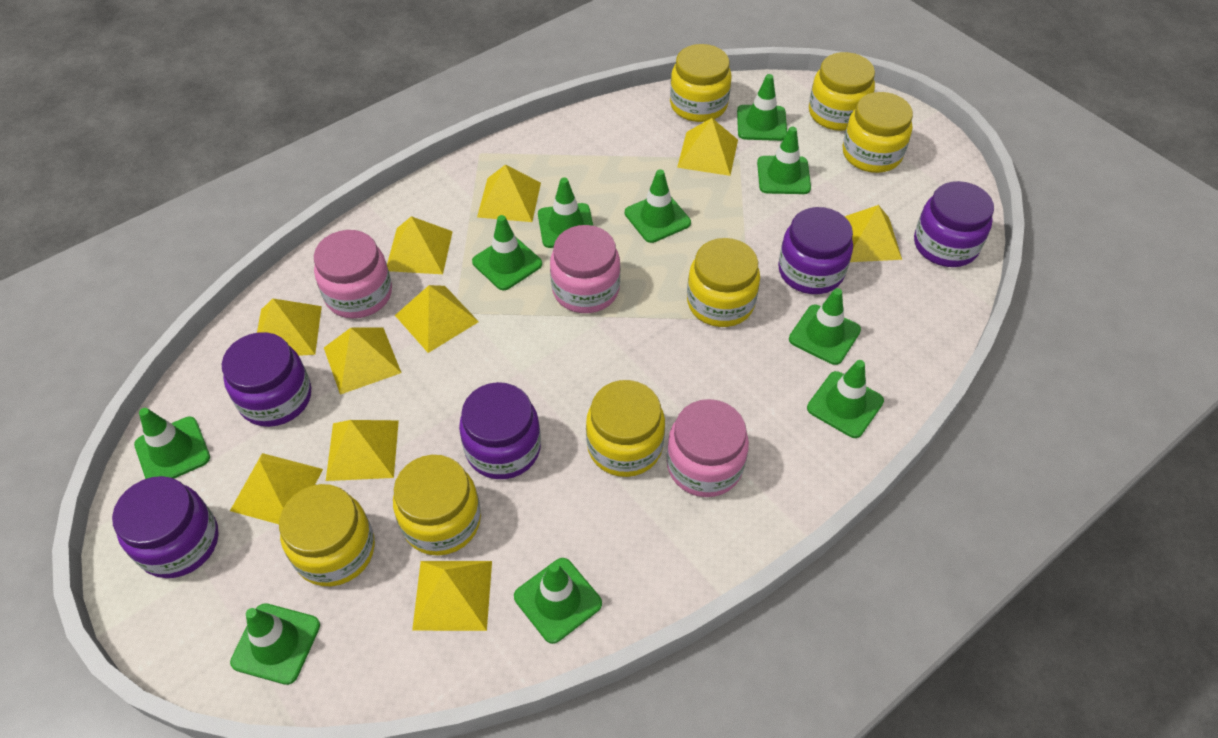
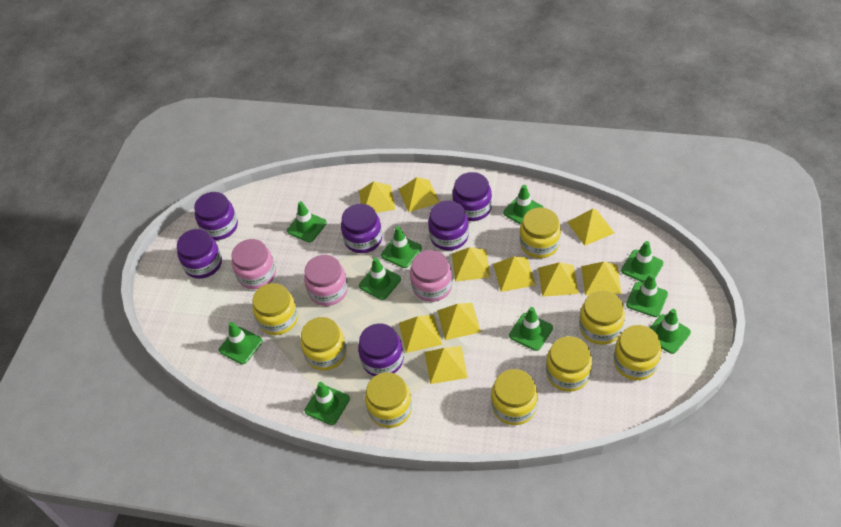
purple jar: [112,476,219,578] [222,332,311,427] [459,382,541,479] [778,207,853,294] [914,181,994,267] = 5 -> [177,229,222,279] [194,192,238,240] [341,204,382,253] [358,323,404,376] [428,201,469,251] [452,172,492,221] = 6
yellow jar: [279,484,375,586] [393,455,481,556] [586,380,665,477] [670,44,731,122] [687,238,760,327] [809,52,875,131] [842,92,913,173] = 7 -> [252,283,298,335] [301,317,347,370] [365,372,412,428] [491,369,538,425] [520,207,561,258] [546,336,592,392] [579,291,625,345] [614,325,661,380] = 8

